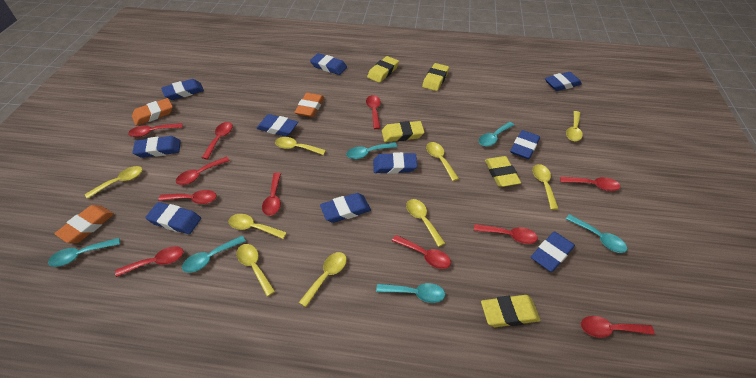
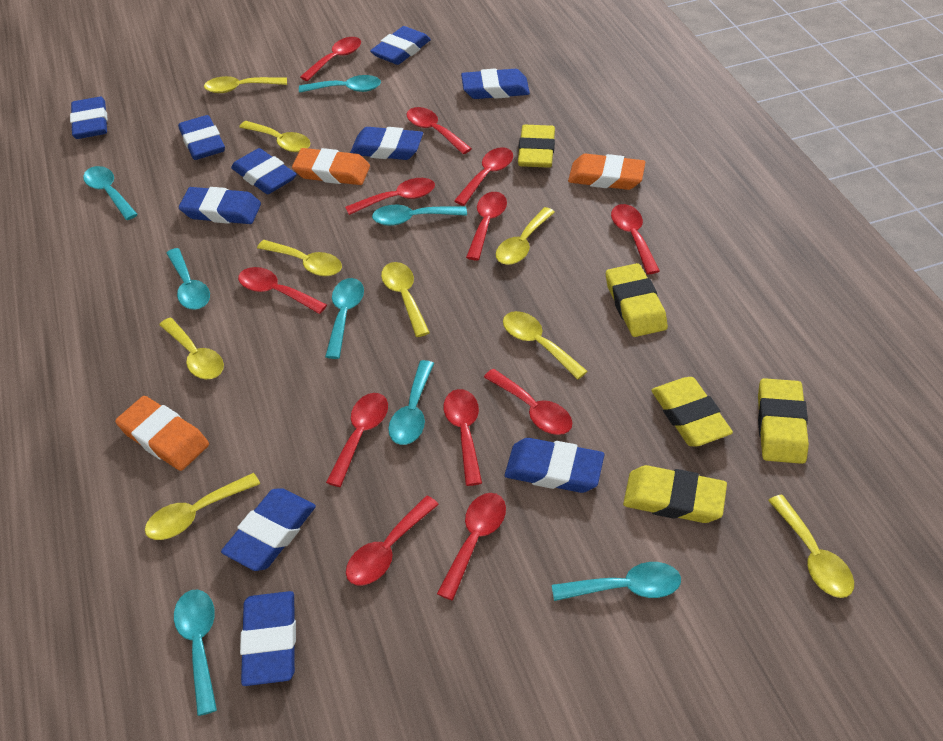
red spoon: [115,246,183,277] [128,123,183,137] [158,190,216,204] [176,157,230,185] [202,122,233,159] [262,173,281,216] [366,95,381,129] [392,235,451,269] [474,224,538,244] [560,177,620,191] [581,316,655,338] = 11 -> [238,267,327,314] [300,37,361,81] [326,393,388,487] [345,178,435,215] [346,496,439,586] [407,107,472,154] [437,493,506,601] [444,389,482,486] [454,147,513,206] [466,192,507,260] [484,369,572,435] [611,204,660,274] = 12
turquoise spoon: [48,238,120,267] [182,236,246,273] [346,142,397,159] [376,283,445,303] [479,122,514,147] [566,214,627,253] = 6 -> [83,166,138,220] [166,248,210,310] [174,590,217,716] [299,75,381,93] [325,278,364,359] [372,205,467,226] [388,360,434,445] [552,562,681,601] = 8

